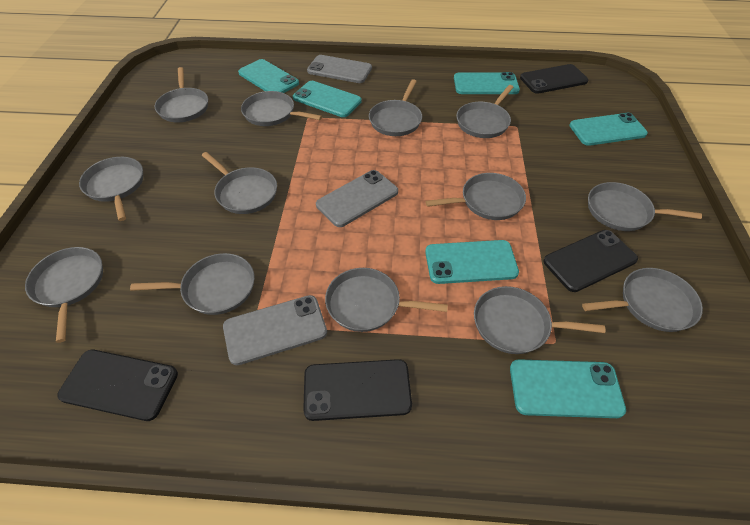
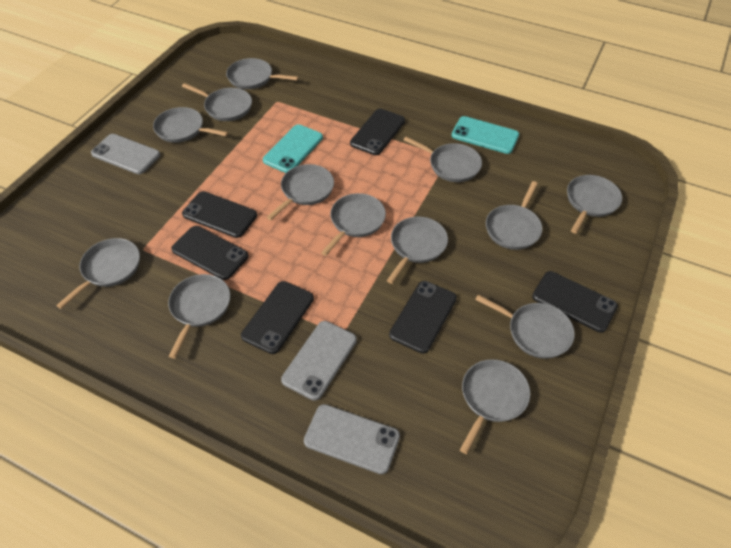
black phone: [57,350,178,421] [303,359,412,421] [520,64,588,94] [543,230,638,292] = 4 -> [171,226,249,280] [182,191,257,238] [241,281,314,354] [350,108,405,155] [389,281,457,354] [532,271,618,333] = 6
turquoise phone: [238,59,299,93] [293,81,362,117] [425,240,519,284] [454,72,520,94] [510,359,626,418] [569,113,648,146] = 6 -> [263,124,323,173] [452,116,519,154] = 2

